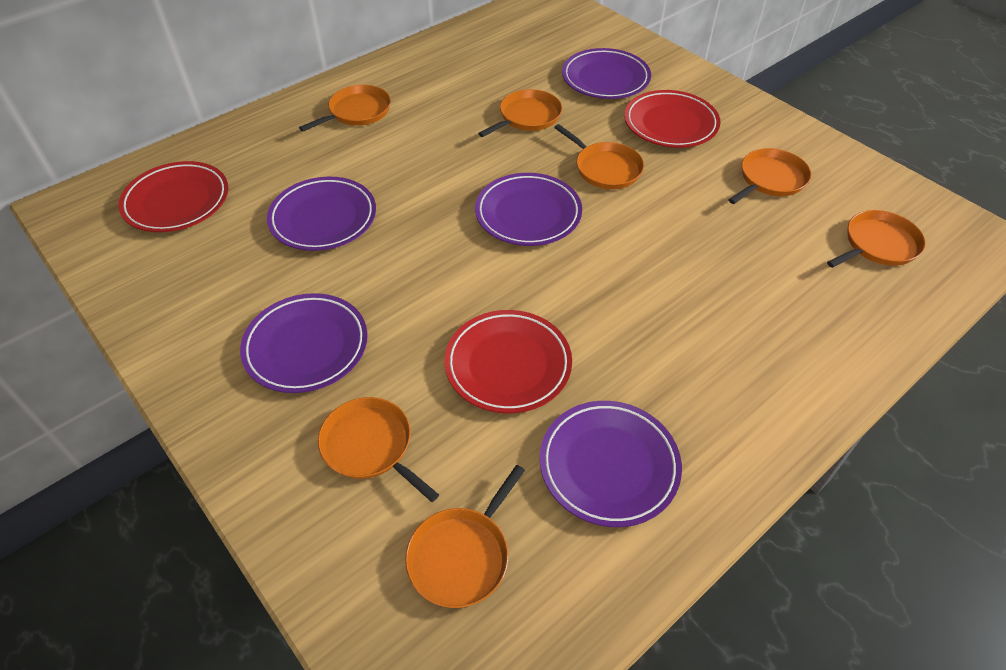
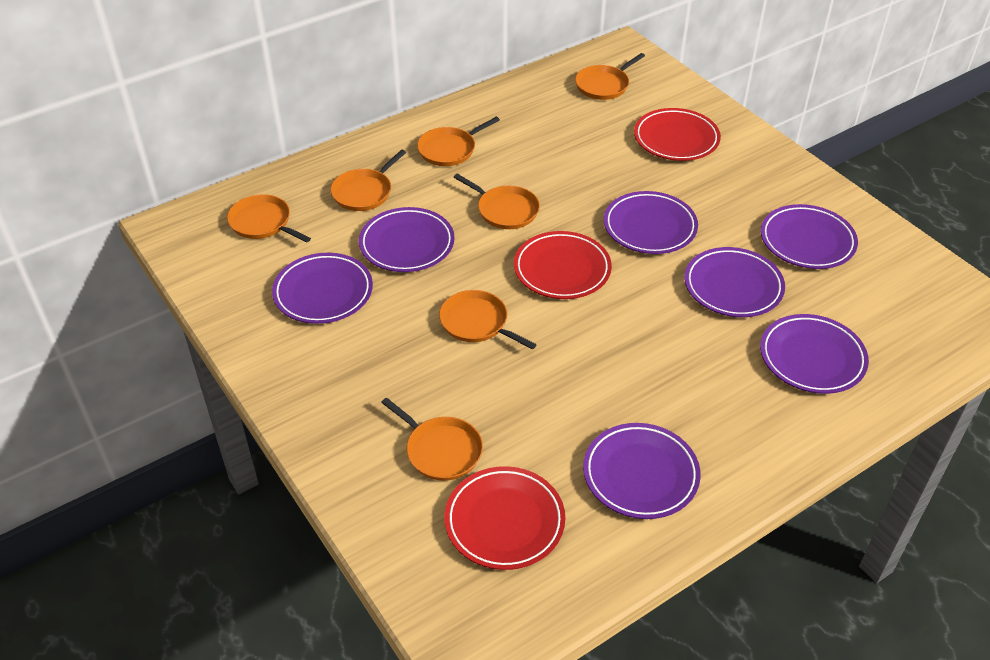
purple plate: [240,293,368,393] [267,177,376,251] [475,173,582,246] [540,401,682,527] [562,48,651,99] = 5 -> [272,253,373,324] [359,207,455,272] [583,423,701,519] [604,191,698,254] [684,247,785,317] [760,314,869,394] [761,204,858,269] = 7

